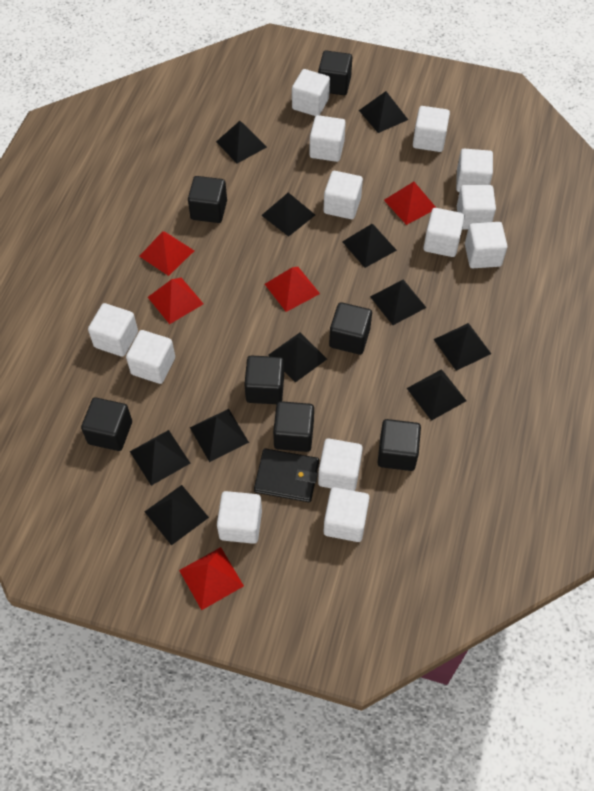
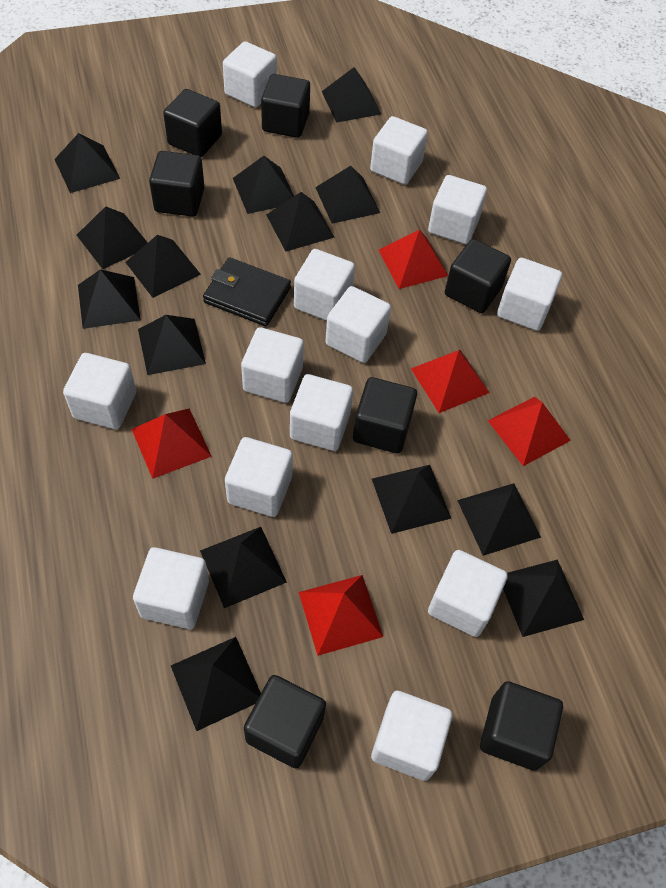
black pyramid: [130,430,190,486] [145,485,209,545] [190,409,249,462] [216,121,267,163] [261,193,315,237] [269,332,327,383] [342,224,397,268] [359,91,408,133] [370,280,427,325] [407,369,466,421] [433,323,491,371] = 11 -> [54,133,120,193] [77,206,148,269] [78,269,141,329] [125,235,201,298] [138,315,206,375] [171,637,261,731] [200,527,287,608] [233,156,294,214] [266,192,335,252] [315,166,380,224] [322,67,381,123] [372,465,451,534] [457,483,541,556] [503,560,584,637] = 14

